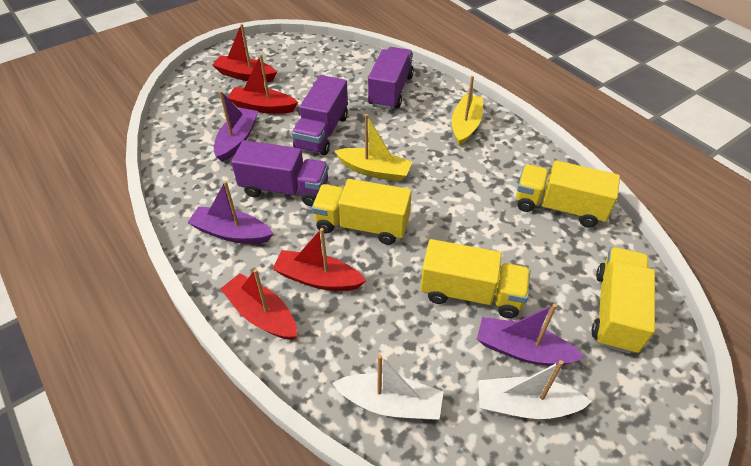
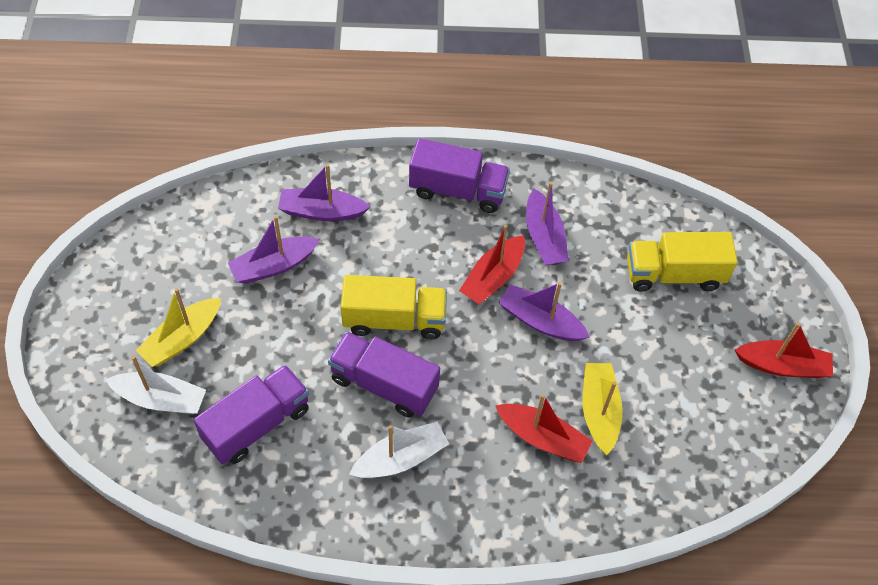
purple boat: [187,181,273,244] [214,91,258,162] [477,304,585,366] = 3 -> [228,216,320,284] [278,164,370,221] [498,282,589,341] [526,182,569,265] = 4
red boat: [212,24,277,82] [220,269,297,340] [227,54,298,114] [272,228,366,291] = 4 -> [459,225,525,304] [495,394,593,463] [735,322,833,378] = 3
yellow truck: [312,179,412,245] [420,239,530,318] [516,160,620,228] [592,247,655,354] = 4 -> [341,275,447,339] [627,232,737,292] = 2

